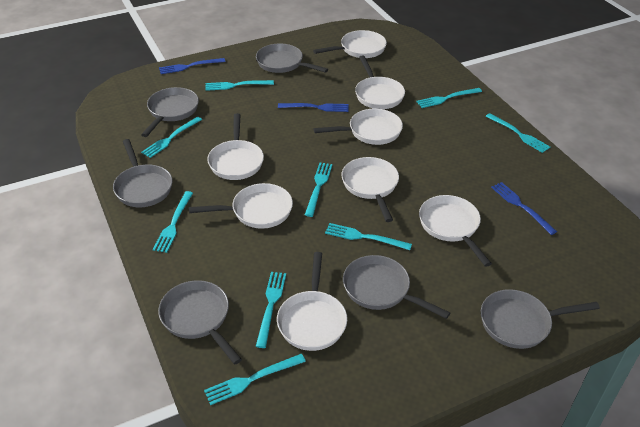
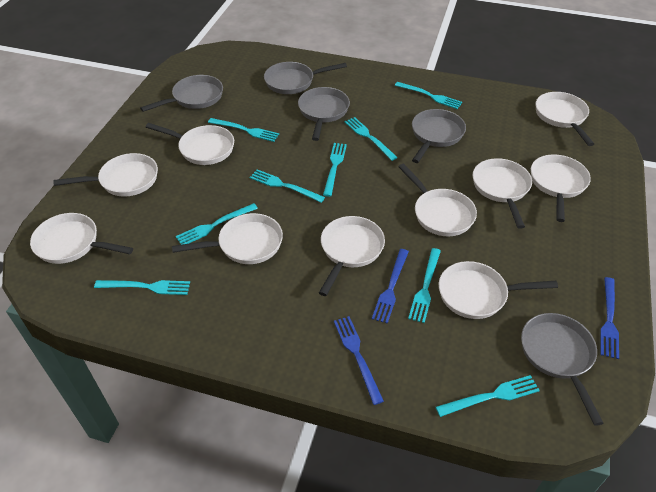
grey pan: [113,139,172,207] [141,87,199,137] [158,280,242,365] [256,44,328,73] [343,255,450,319] [481,289,600,349] = 6 -> [140,75,223,112] [264,62,347,94] [298,87,350,141] [412,109,466,163] [521,313,603,426] = 5
white pan: [189,183,293,229] [207,113,264,180] [277,252,347,351] [313,30,387,58] [314,109,403,145] [341,157,399,222] [355,55,405,109] [419,195,492,267] = 8 -> [30,213,133,264] [53,153,158,196] [146,123,234,165] [172,213,283,264] [319,216,385,296] [398,164,477,236] [439,261,558,319] [472,158,532,229] [531,155,591,222] [535,92,594,146] = 10

